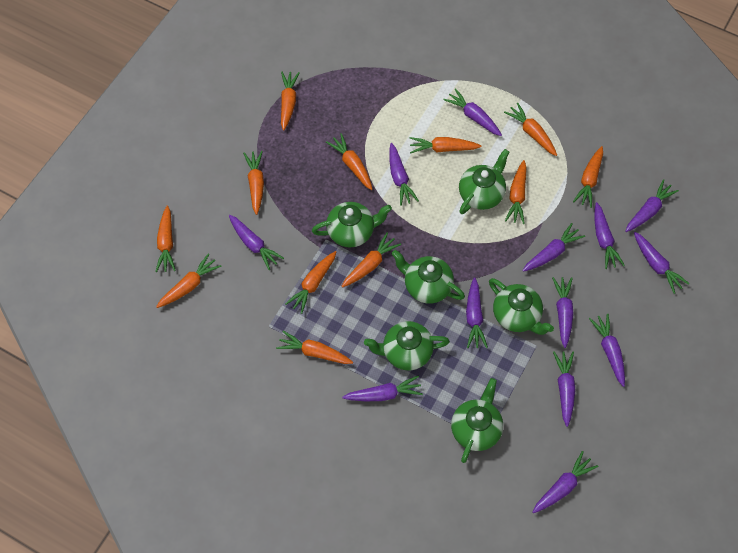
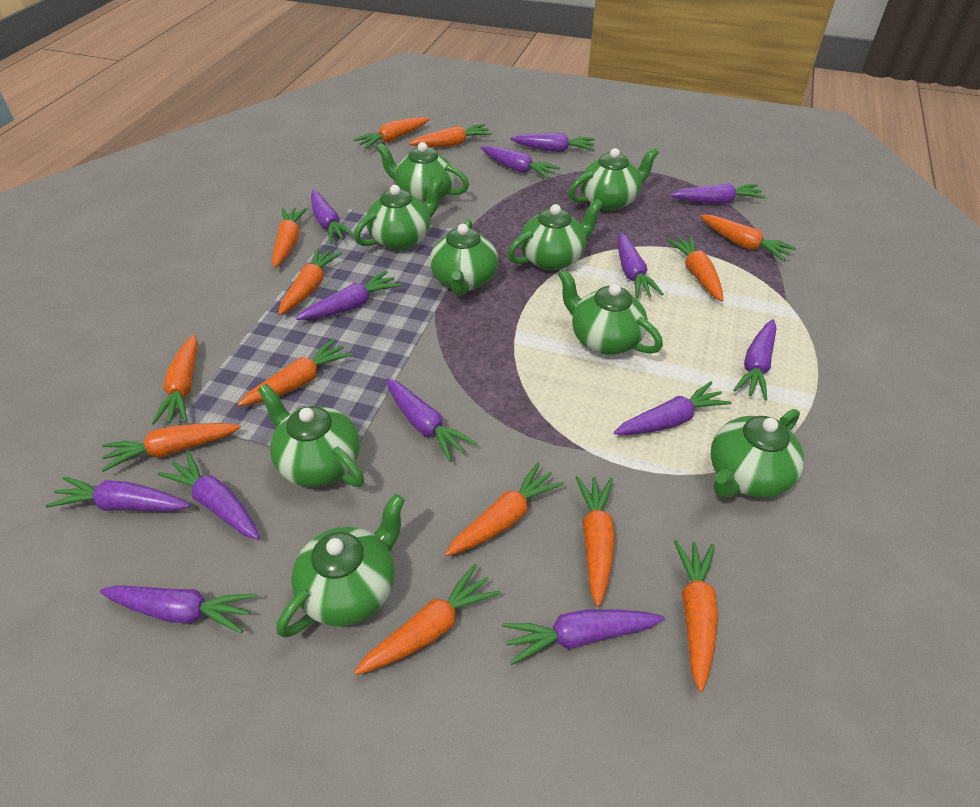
green teapot: [312,202,392,247] [364,321,450,370] [392,250,465,304] [451,378,503,463] [459,149,509,214] [489,278,554,335] = 6 -> [258,384,364,487] [276,494,405,638] [354,177,443,250] [376,142,469,203] [430,219,498,296] [507,199,603,270] [558,269,663,355] [569,147,659,211] [711,409,804,498] = 9
orange carrot: [155,205,176,272] [156,254,221,308] [243,151,264,215] [276,331,353,364] [281,71,300,131] [285,251,336,314] [326,133,373,190] [341,233,401,288] [410,137,481,154] [504,103,557,156] [505,160,527,224] [573,146,603,208] = 12 -> [101,423,241,472] [152,334,198,425] [238,338,352,406] [272,208,307,268] [278,247,342,315] [354,117,429,149] [354,564,500,675] [409,124,492,147] [445,462,564,556] [576,476,615,607] [667,235,723,302] [674,540,718,692] [700,215,796,262] = 13

